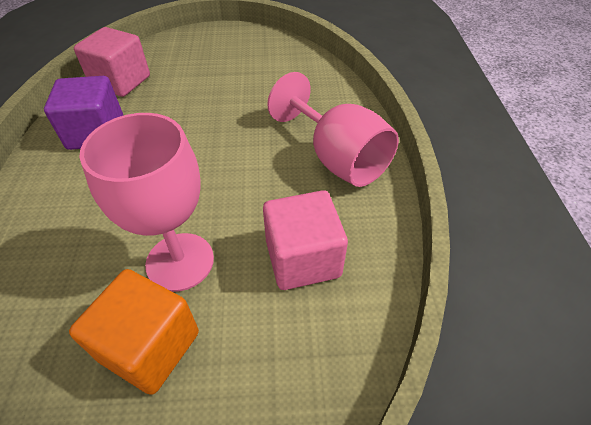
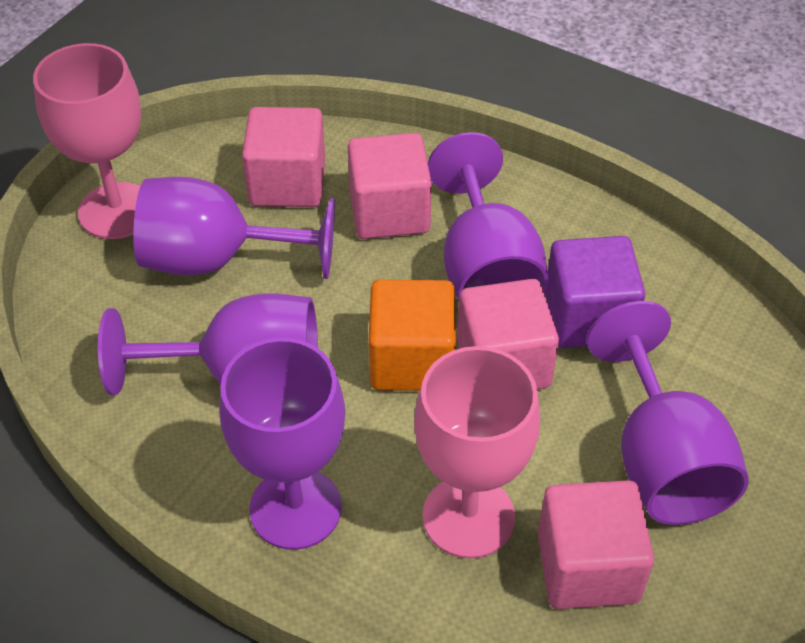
pink cube: [74,27,150,97] [263,190,348,290] = 2 -> [242,107,325,207] [348,133,432,239] [457,279,559,389] [538,480,654,609] = 4
purple goblet: none = 0 -> [98,293,318,395] [133,177,335,279] [219,338,345,550] [428,132,549,301] [587,301,749,525] = 5

